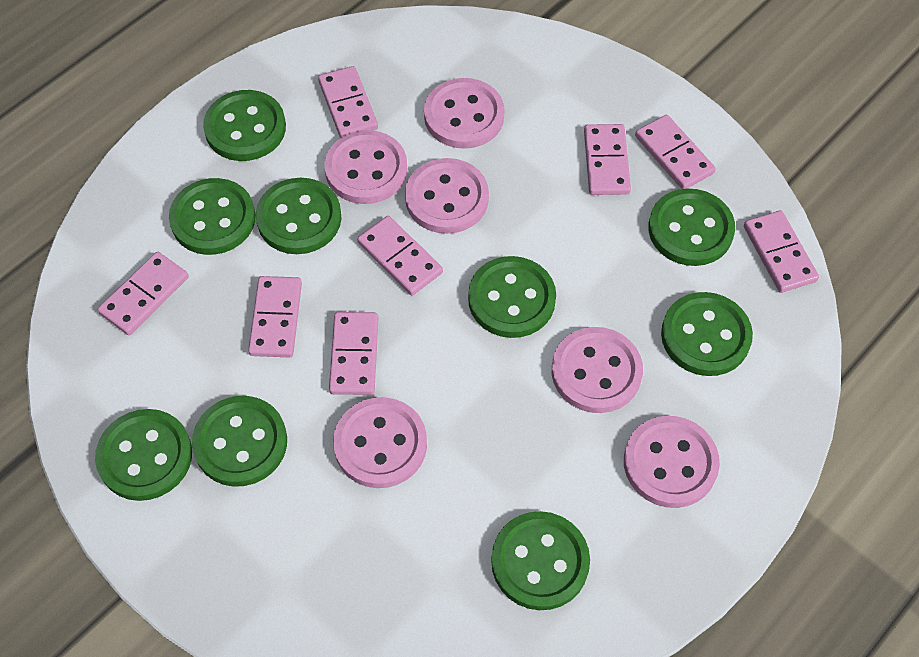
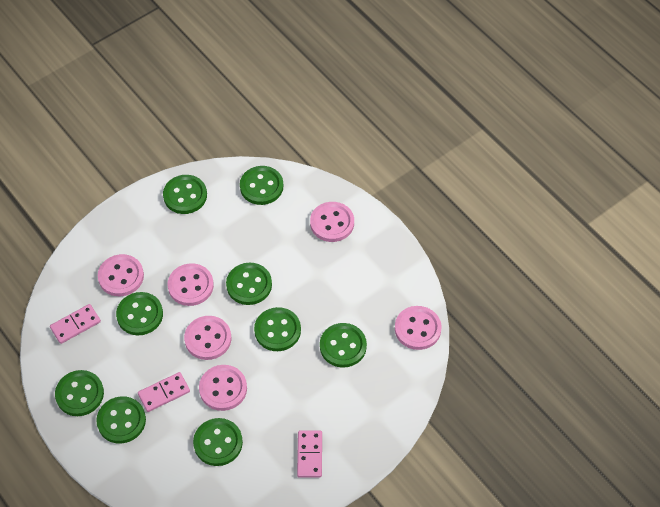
pink domino: [98,252,189,335] [248,276,302,357] [318,66,378,138] [329,312,379,395] [357,216,443,295] [584,124,631,195] [635,115,716,189] [744,210,819,293] = 8 -> [50,304,101,344] [138,372,190,412] [297,430,322,478] = 3

